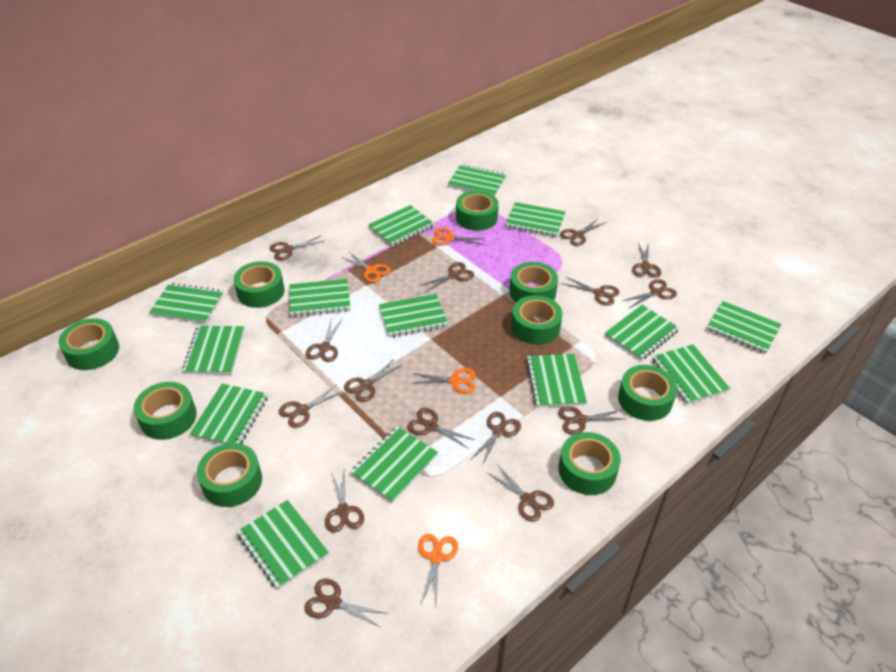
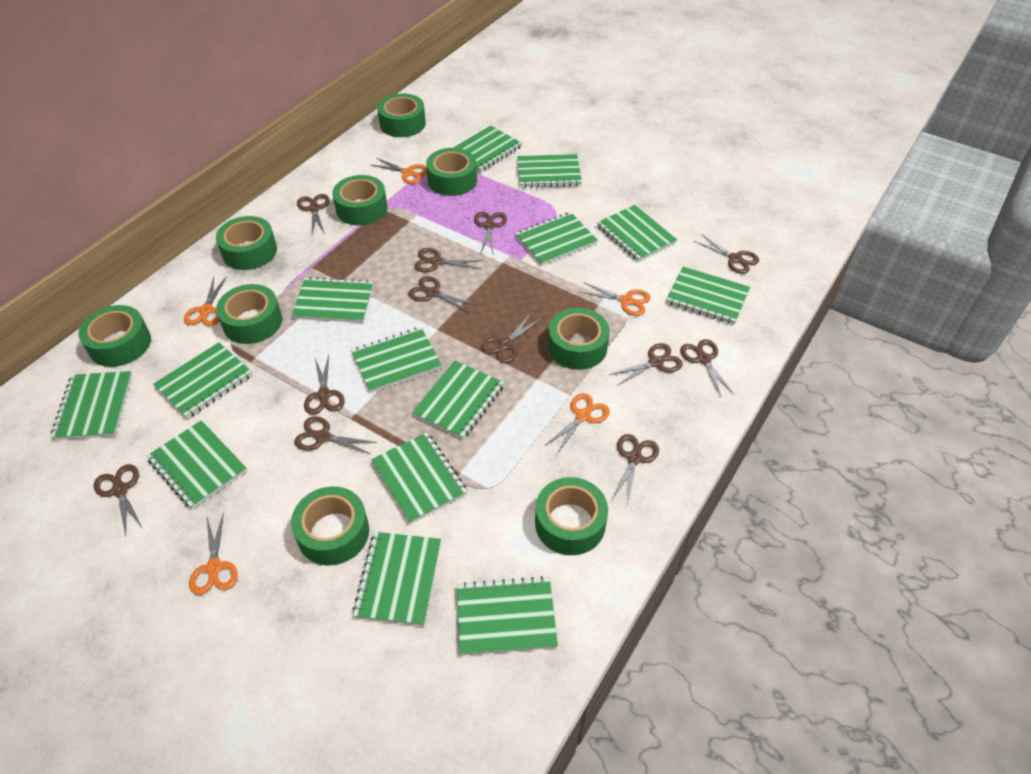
brown scissors: [269,236,324,260] [279,384,344,428] [304,579,388,628] [306,319,342,362] [325,467,364,532] [344,358,403,402] [407,408,475,449] [419,262,474,292] [470,412,521,466] [488,466,554,522] [558,406,625,435] [560,219,606,246] [561,276,620,306] [623,279,677,308] [632,242,661,278] = 15 -> [93,464,143,536] [294,416,377,454] [297,194,330,234] [304,355,345,415] [408,276,477,313] [414,248,483,272] [474,212,507,254] [481,313,542,363] [609,343,683,385] [612,434,659,502] [680,339,735,398] [694,234,759,274] = 12
orange scissors: [341,251,391,283] [411,368,476,394] [418,534,458,604] [431,228,486,245] = 4 -> [184,276,227,326] [189,512,238,595] [371,158,427,184] [545,393,610,454] [580,283,651,316] = 5

